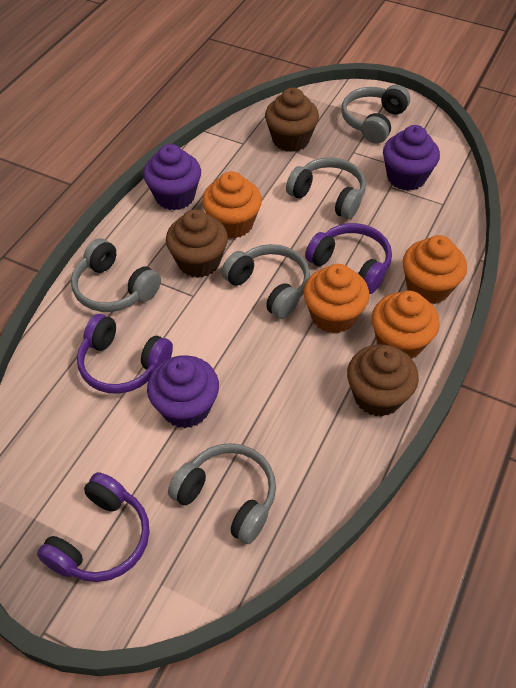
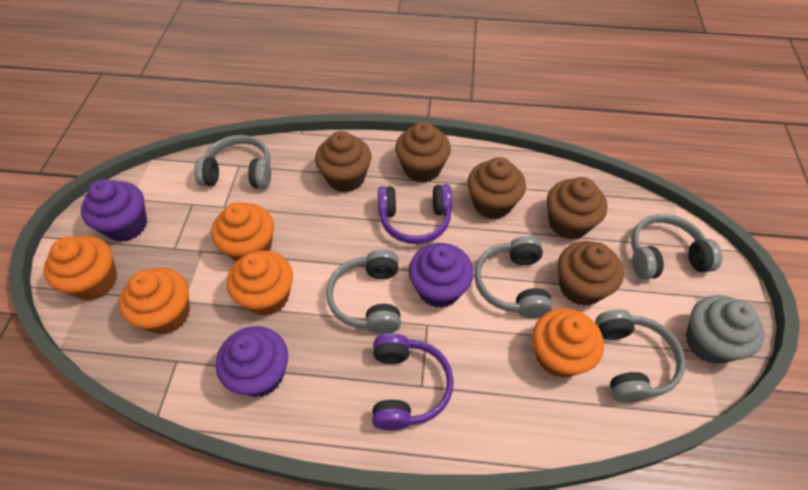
brown cupcake: [166,209,228,278] [265,88,319,152] [347,344,419,417] = 3 -> [315,131,371,193] [395,122,451,183] [468,157,526,219] [547,177,607,240] [558,241,624,306] = 5
grey cupcake: none = 0 -> [686,295,764,364] = 1
orange cupcake: [202,171,262,239] [304,264,369,334] [372,291,440,359] [403,235,467,304] = 4 -> [43,236,117,300] [119,268,190,334] [212,202,274,261] [227,250,293,316] [533,308,604,378] = 5
purple headphones: [37,472,150,582] [77,314,173,394] [305,223,392,294] = 3 -> [372,334,454,431] [378,184,452,244] = 2

